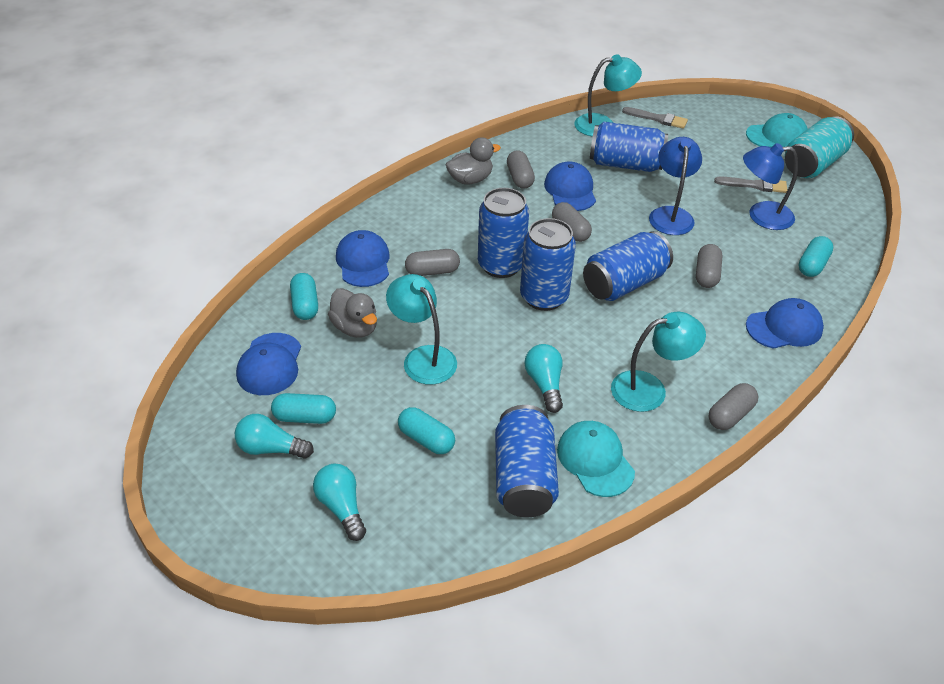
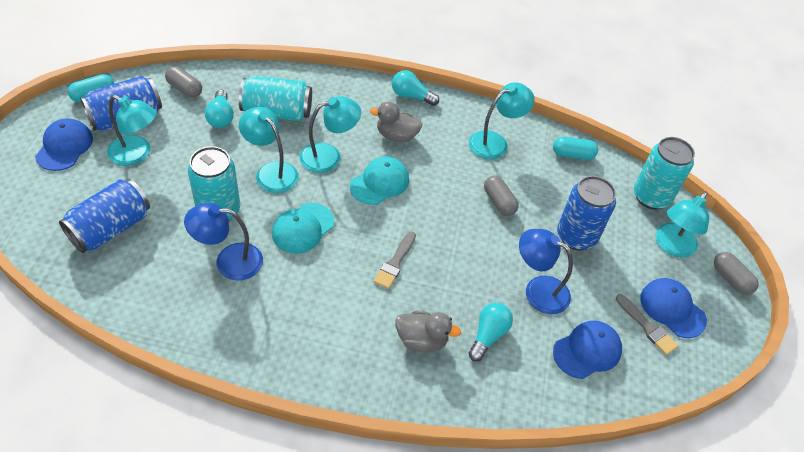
blue can: [478,188,529,278] [495,405,559,517] [520,218,576,311] [583,231,673,301] [590,122,668,172] = 5 -> [59,179,150,253] [80,76,162,131] [557,176,616,251] = 3
blue cap: [236,333,301,395] [336,230,389,287] [544,162,596,211] [746,298,824,349] = 4 -> [35,118,93,171] [553,321,622,379] [640,278,707,338] = 3
grey capsule: [405,249,460,276] [507,150,535,189] [552,202,592,242] [696,244,723,288] [709,383,758,430] = 5 -> [165,66,202,98] [484,176,519,216] [714,252,759,295] = 3
turquoise can: [785,116,854,178] = 1 -> [188,146,240,220] [239,75,312,121] [634,137,695,210] = 3
turquoise capsule: [271,393,336,424] [290,273,318,320] [398,407,455,454] [798,236,833,277] = 4 -> [68,74,114,102] [553,137,598,160] = 2
turquoise lamp: [386,274,457,385] [574,54,642,136] [611,312,706,412] = 3 -> [107,95,157,166] [239,107,299,193] [299,96,361,173] [469,82,535,160] [656,191,709,258] = 5

